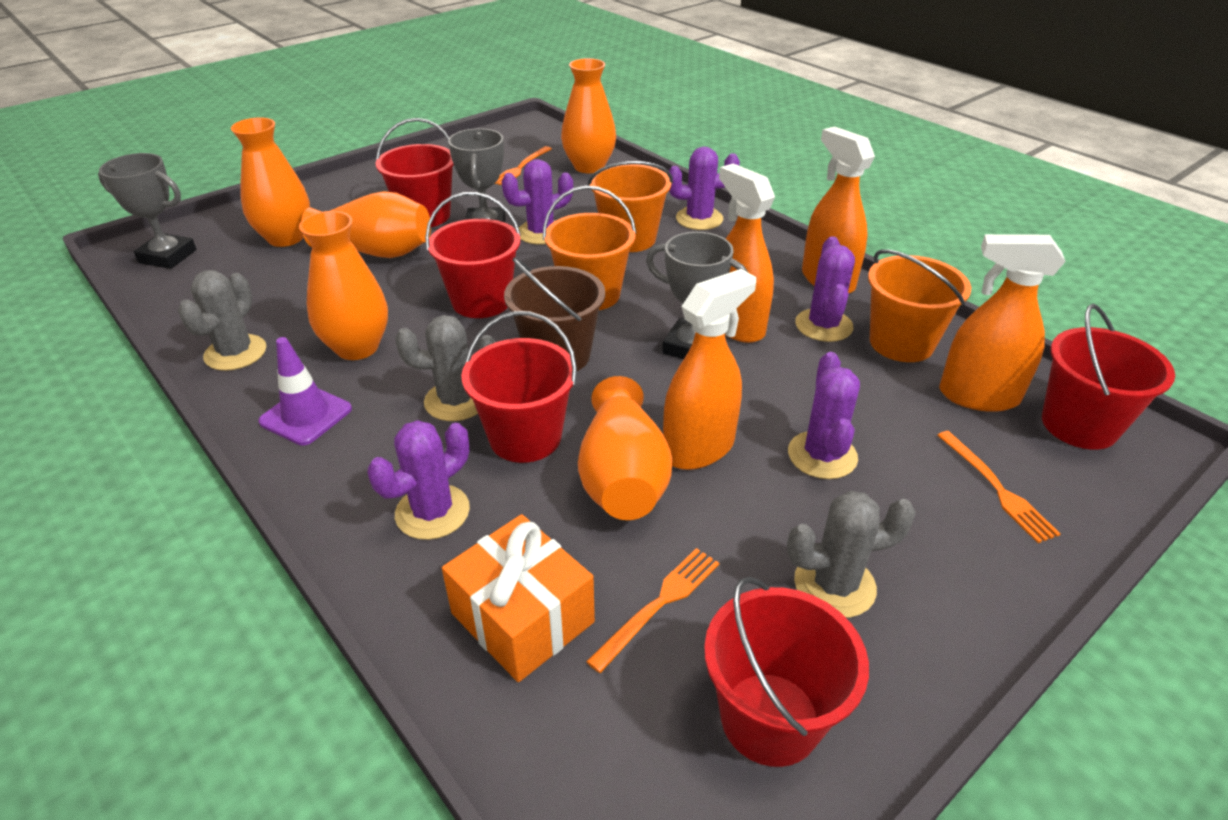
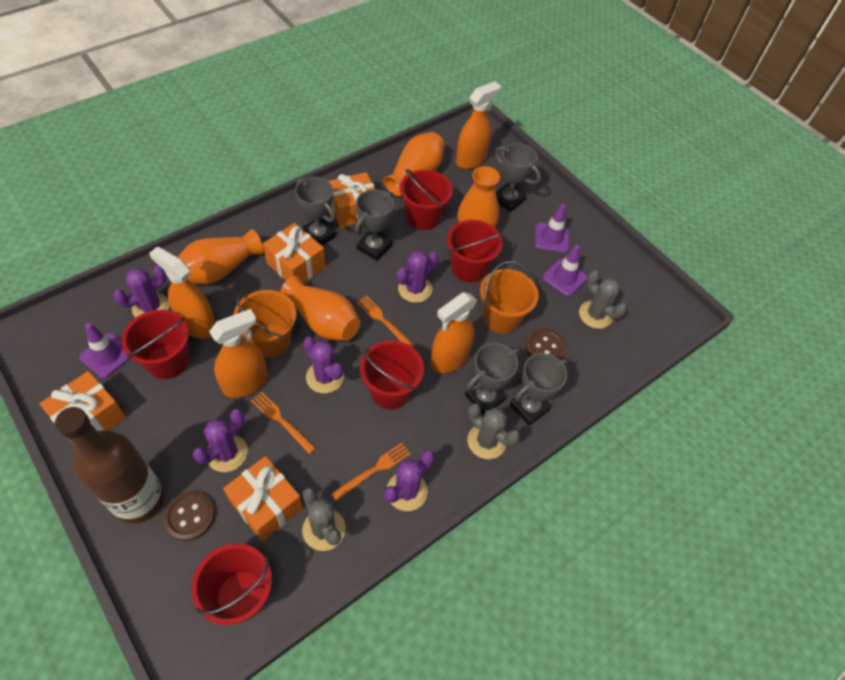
brown bottle: none = 0 -> [55,407,164,524] = 1
brown bucket: [504,257,605,371] = 1 -> none = 0
brown button: none = 0 -> [163,491,215,541] [525,328,566,360] = 2
grey trophy: [98,153,197,269] [448,128,506,223] [646,232,748,359] = 3 -> [295,177,336,246] [355,189,394,261] [465,343,520,416] [495,143,541,212] [510,353,568,426] = 5
orange bucket: [543,186,636,310] [588,161,673,252] [868,249,971,362] = 3 -> [233,290,296,358] [480,261,539,334] = 2
orange gift: [442,514,595,682] = 1 -> [39,371,126,447] [223,456,303,541] [263,223,326,283] [329,172,375,228] = 4
orange vase: [231,117,310,247] [299,211,388,360] [302,191,431,258] [561,58,616,173] [578,376,672,520] = 5 -> [178,229,263,285] [280,276,360,341] [383,132,445,196] [457,166,500,228] = 4
purple traffic cone: [258,337,352,446] = 1 -> [79,323,130,378] [535,204,569,253] [542,245,587,296] = 3

